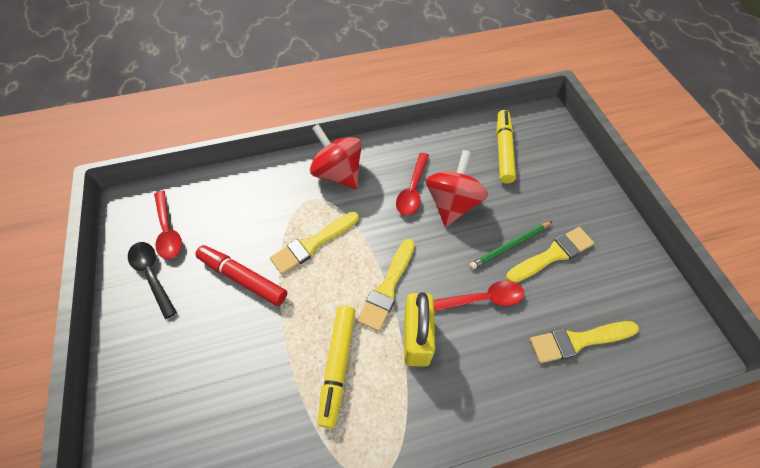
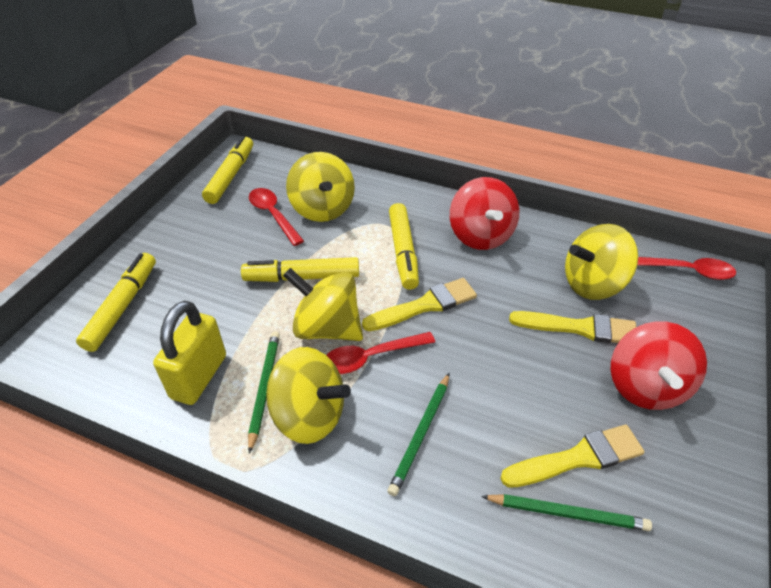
black spoon: [128,242,177,319] = 1 -> none = 0
green pencil: [469,221,553,270] = 1 -> [248,331,280,454] [387,373,449,496] [481,494,652,531] = 3
red marker: [195,245,287,306] = 1 -> none = 0
yellow brush: [270,212,359,275] [357,239,415,332] [506,227,594,283] [530,321,639,363] = 4 -> [362,278,477,331] [500,425,645,488] [509,311,636,343] = 3
yellow marker: [318,305,355,428] [497,110,516,184] = 2 -> [76,253,156,352] [202,136,253,204] [241,257,359,282] [389,203,419,290] = 4
yellow spinning top: none = 0 -> [266,347,351,444] [283,268,363,341] [286,152,355,222] [565,224,638,300] = 4

